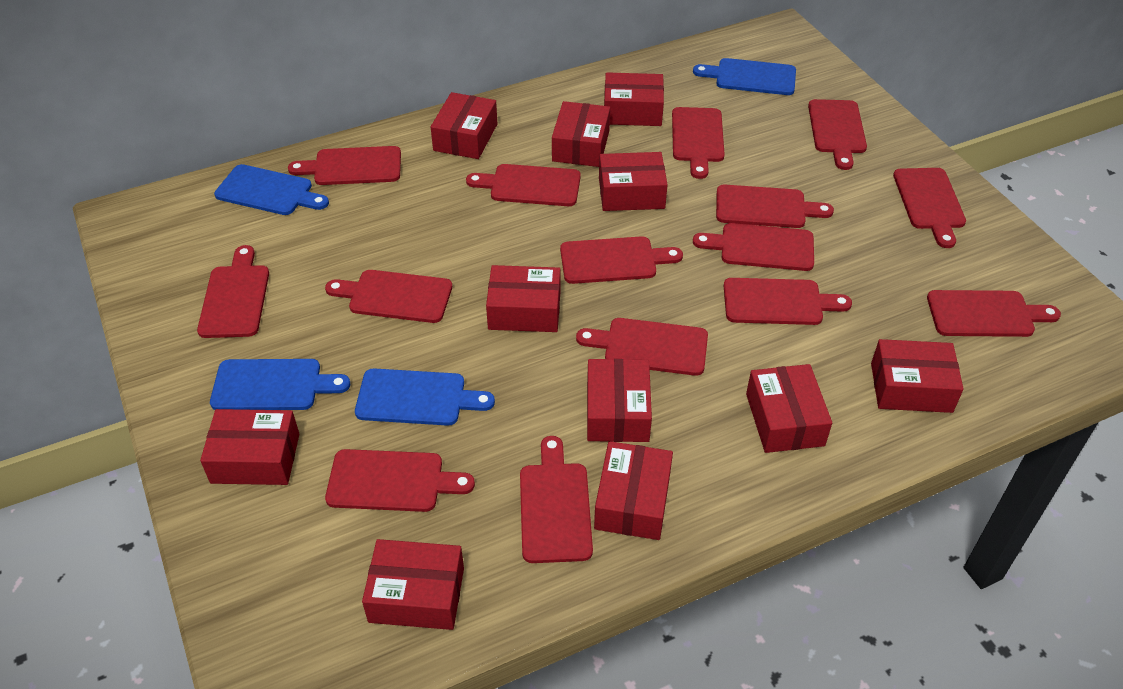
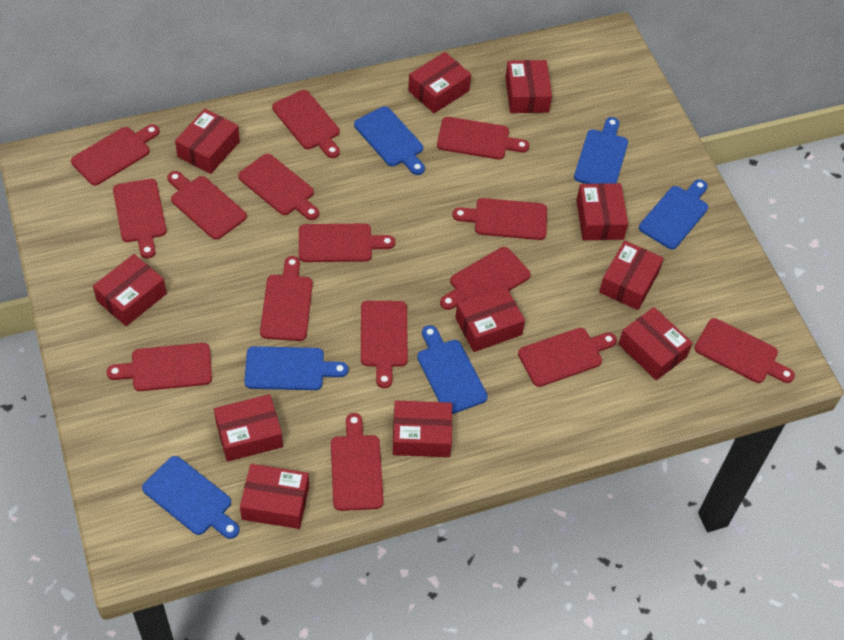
blue cutting board: [210,359,350,410] [214,164,329,215] [355,368,495,426] [693,58,796,95] = 4 -> [142,456,239,539] [244,346,348,390] [354,106,425,175] [417,325,488,414] [574,117,628,184] [639,179,708,249] = 6

